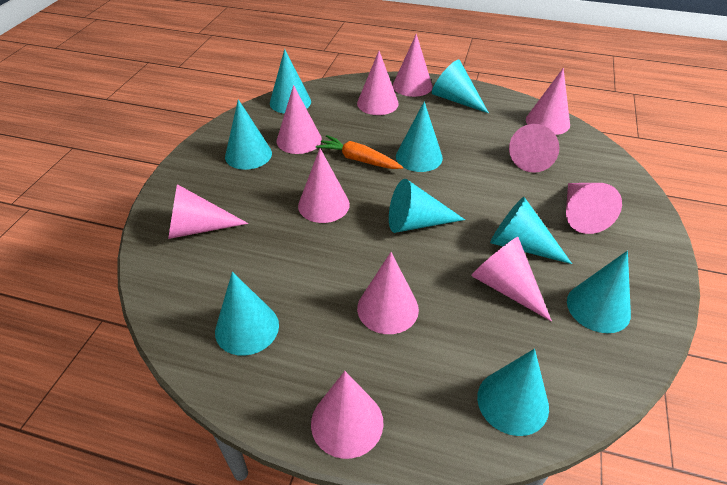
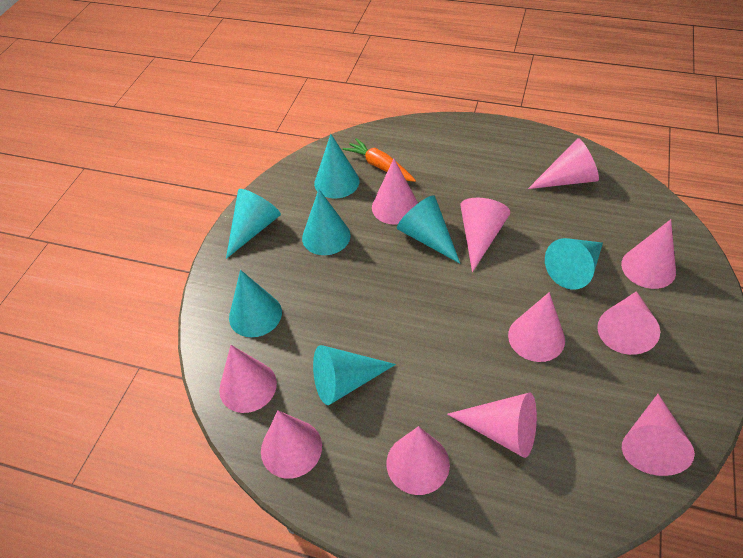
turquoise cone: [215,272,279,356] [225,99,272,170] [270,49,311,114] [389,179,465,233] [396,101,443,172] [432,60,489,113] [477,349,549,436] [490,197,572,264] [567,251,631,333] = 9 -> [226,189,281,259] [229,270,282,337] [302,189,351,255] [313,345,396,405] [314,134,359,198] [397,195,460,263] [545,238,603,290] = 7

